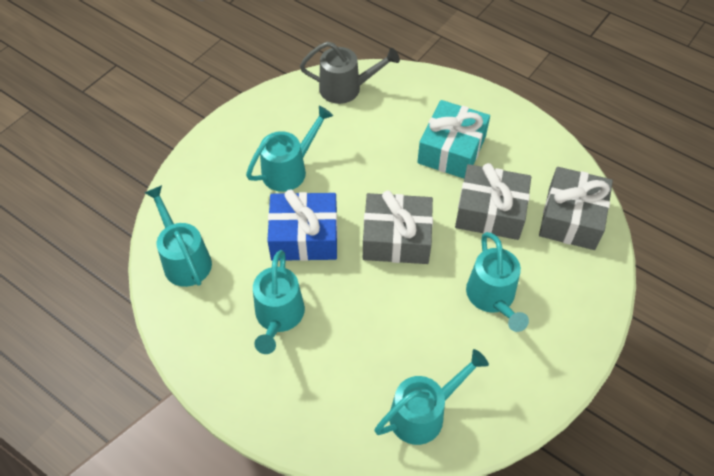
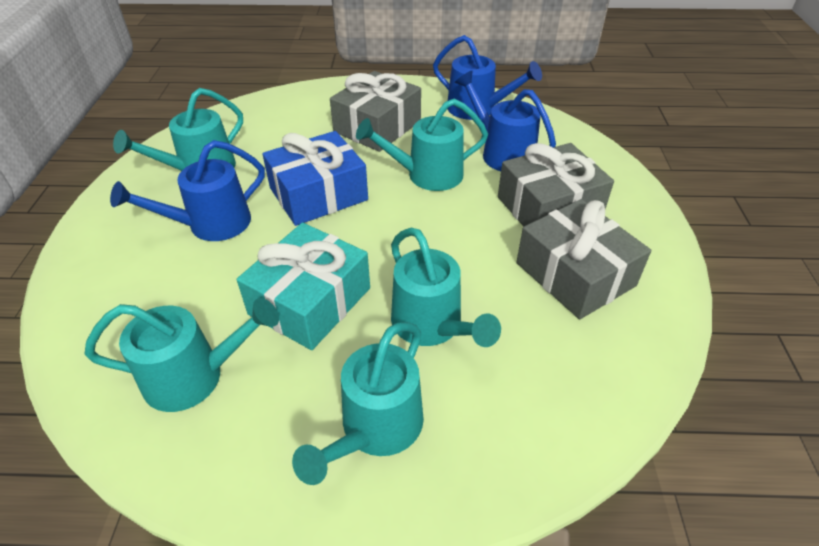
blue watering can: none = 0 -> [110,140,265,241] [433,35,542,120] [455,71,556,171] = 3
grey watering can: [300,41,400,104] = 1 -> none = 0

